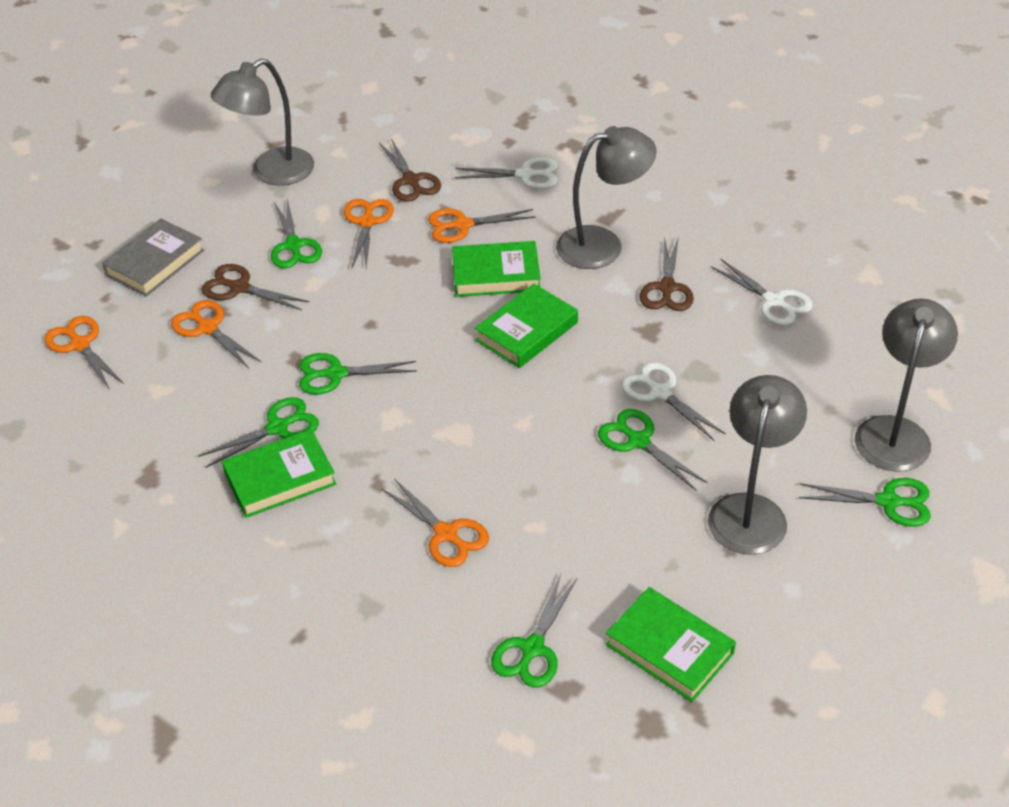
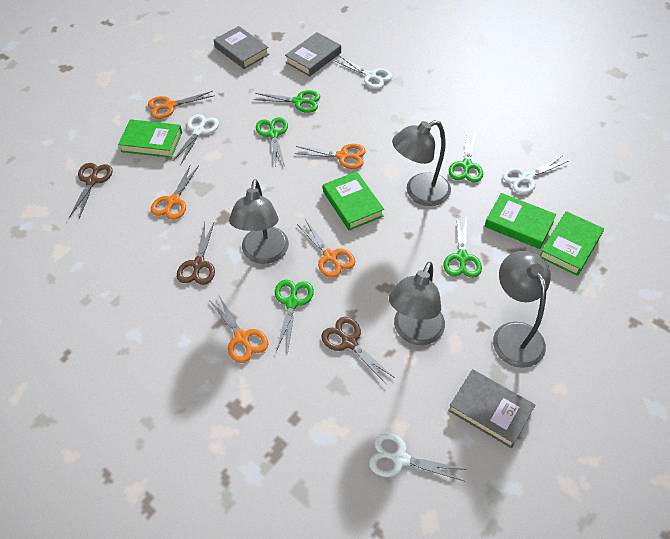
green scissors: [198,397,319,468] [271,199,322,268] [299,353,417,394] [491,574,577,688] [598,409,708,490] [799,478,931,527] = 6 -> [254,90,320,113] [256,117,288,166] [275,280,314,349] [443,215,482,278] [449,132,483,182] = 5
grey book: [102,218,204,296] = 1 -> [214,26,269,69] [285,32,341,76] [448,369,535,448] = 3
white scissors: [455,157,558,189] [622,362,726,441] [711,259,813,326] = 3 -> [172,114,219,164] [334,56,393,89] [369,433,467,481] [502,156,569,194] = 4

